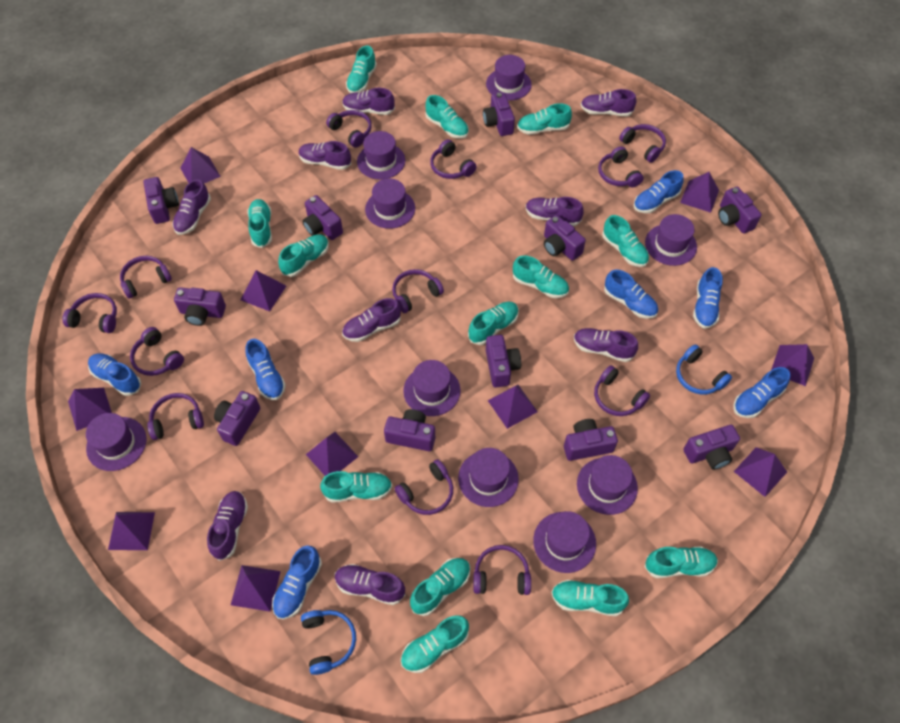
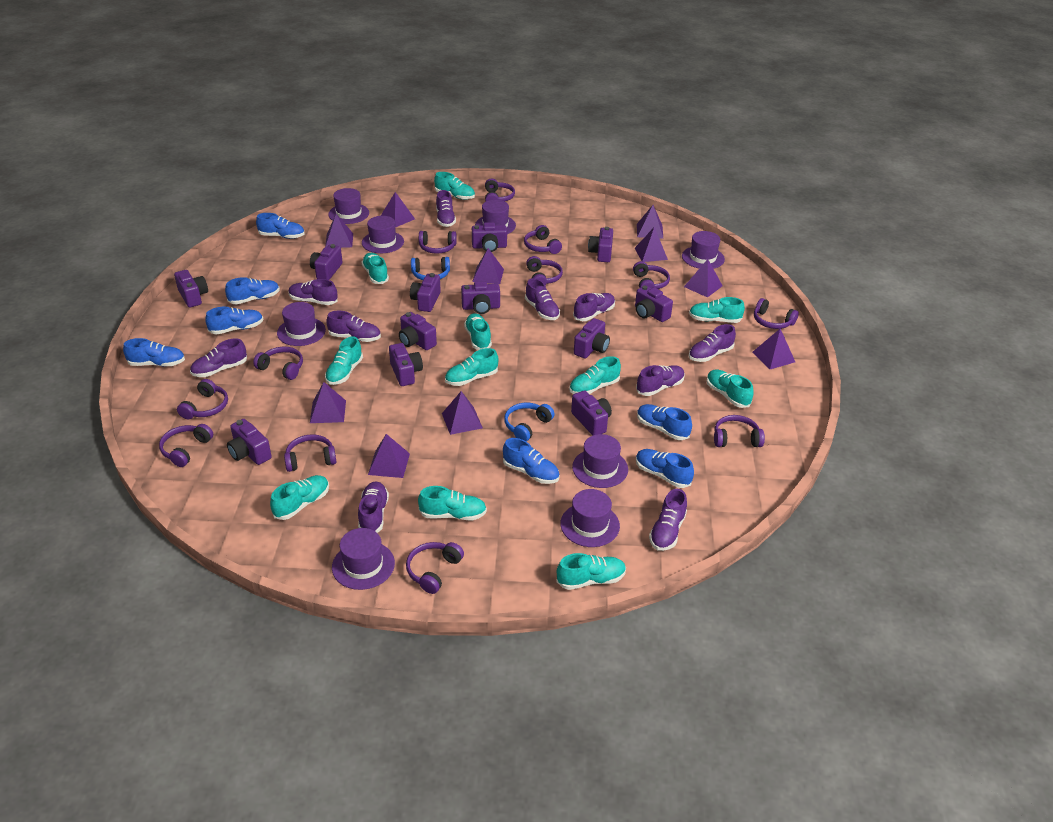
purple camera: [143,177,179,224] [174,287,226,326] [214,391,260,446] [303,195,343,240] [384,409,435,451] [483,92,515,136] [486,335,521,388] [544,215,586,261] [564,419,618,461] [683,425,740,470] [718,187,761,234] = 11 -> [174,270,208,308] [227,419,272,465] [310,244,342,280] [389,343,423,386] [399,312,437,350] [410,273,441,312] [461,281,500,314] [472,222,507,252] [571,390,612,436] [574,318,610,358] [588,227,613,262] [635,285,673,322] = 12
purple hat: [86,413,146,471] [357,131,405,179] [365,178,415,229] [403,360,460,416] [458,448,519,507] [486,55,532,101] [533,511,596,573] [577,455,638,515] [645,214,697,266] = 9 -> [277,302,326,346] [328,188,369,224] [332,528,395,590] [362,216,404,253] [475,200,516,234] [560,489,620,547] [572,434,628,488] [682,231,725,269] = 8
purple shoe: [173,179,211,235] [207,491,248,561] [299,141,351,170] [335,564,405,605] [342,88,395,115] [342,298,401,342] [526,197,584,226] [574,328,638,362] [581,89,636,116] = 9 -> [190,338,247,377] [288,279,338,305] [326,311,381,342] [358,481,389,533] [436,190,456,227] [525,278,560,320] [573,293,615,321] [636,365,685,396] [649,489,687,551] [689,324,736,362] = 10
turquoise shoe: [247,199,272,248] [278,235,329,277] [320,471,392,503] [346,46,377,93] [401,616,469,673] [410,558,470,616] [425,95,469,138] [468,302,519,345] [513,255,569,298] [517,103,572,135] [551,580,629,616] [602,215,649,267] [644,546,718,578] = 13 -> [270,475,329,520] [325,336,363,385] [362,253,389,284] [418,486,487,520] [434,172,475,200] [445,348,499,386] [464,313,492,350] [557,553,626,590] [569,356,621,394] [689,297,745,323] [707,369,754,408] = 11

